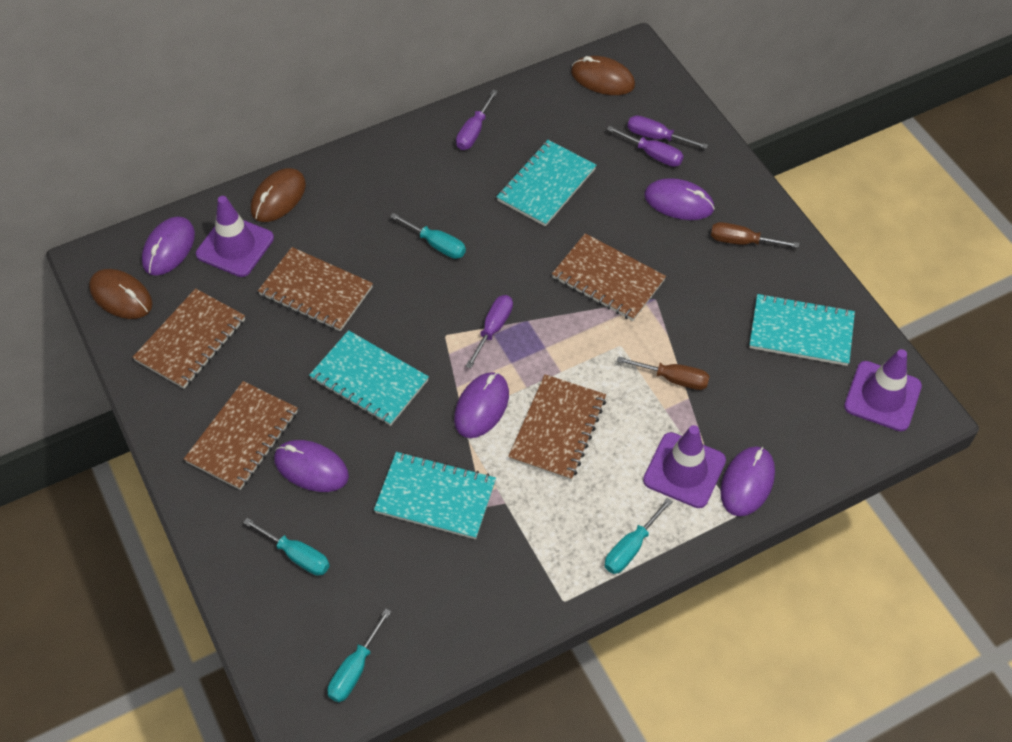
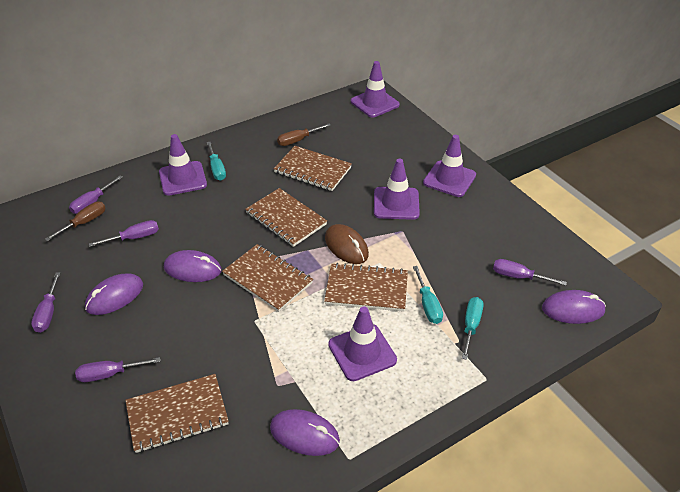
brown mouse: [89,269,152,319] [251,168,306,222] [571,56,635,95] = 3 -> [325,224,369,264] = 1
purple mouse: [142,217,195,276] [274,440,349,492] [454,372,509,438] [644,178,715,220] [720,446,775,516] = 5 -> [85,273,143,315] [164,250,222,282] [270,409,340,456] [542,290,606,324] = 4
purple screwdriver: [456,90,498,150] [466,295,513,369] [607,126,684,167] [628,115,708,149] = 4 -> [31,272,61,333] [69,175,123,214] [75,357,160,382] [89,220,159,247] [493,259,567,286] = 5
purple traffic cone: [196,196,274,277] [643,425,726,508] [844,349,922,431] = 3 -> [159,134,207,195] [328,306,397,381] [351,61,400,117] [374,159,420,220] [423,135,476,197] = 5
turquoise notebook: [309,330,429,426] [374,452,496,539] [496,140,596,227] [749,293,855,366] = 4 -> none = 0
turquoise screwdriver: [243,518,330,576] [328,608,391,702] [390,213,466,259] [605,498,673,574] = 4 -> [207,142,226,181] [413,266,443,324] [462,297,483,360] = 3

